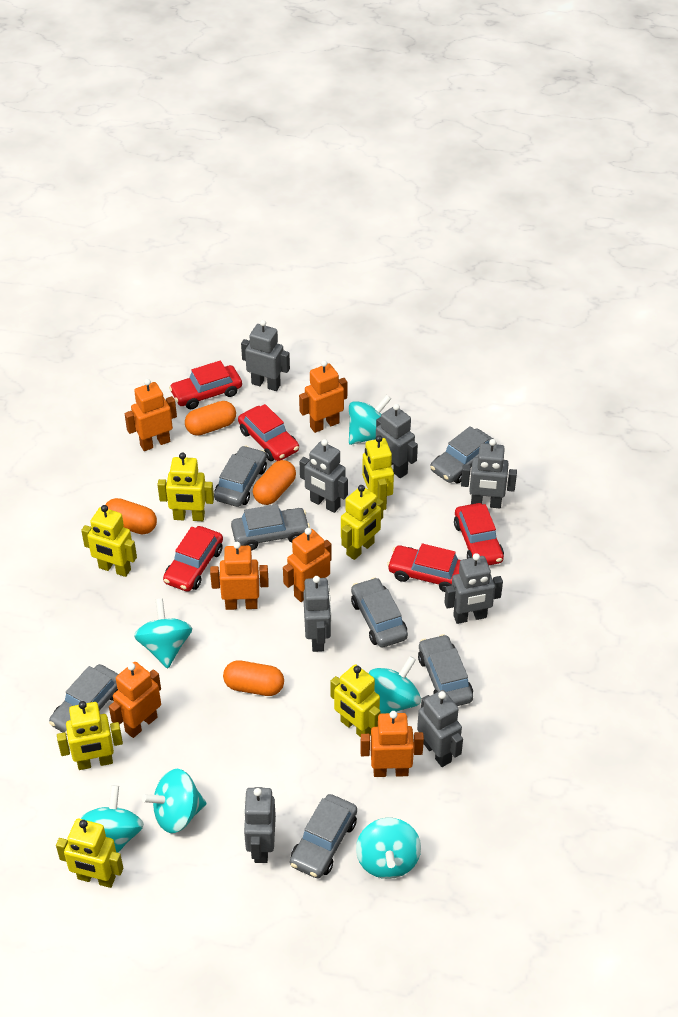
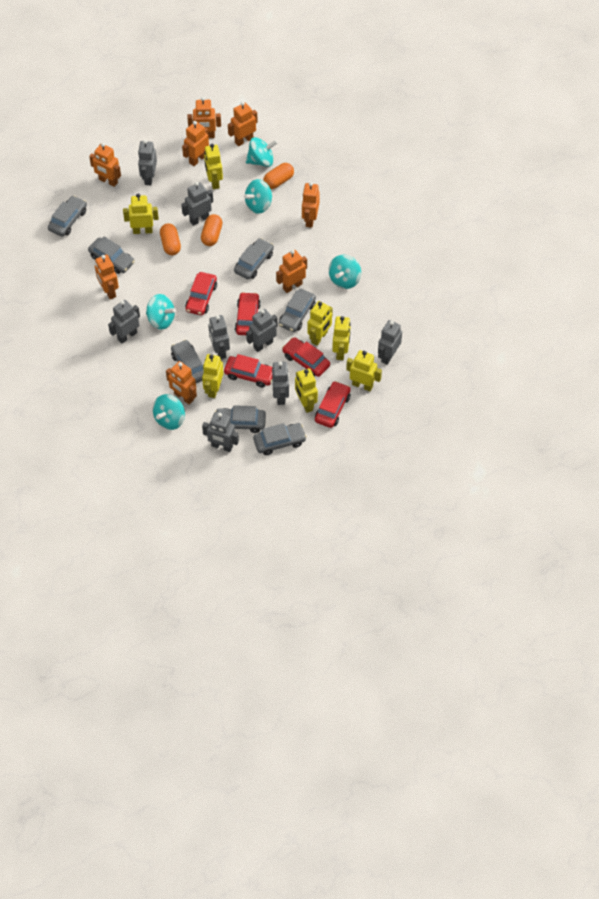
orange capsule: [105,498,157,534] [185,401,236,436] [223,660,284,696] [253,460,296,505] = 4 -> [160,223,181,255] [201,214,223,246] [263,163,294,189] = 3
orange robot: [109,662,161,738] [124,379,177,451] [210,542,269,610] [283,528,332,602] [299,360,347,433] [360,711,424,777] = 6 -> [89,143,121,187] [95,255,119,299] [166,361,197,404] [182,121,209,166] [187,97,221,138] [228,102,258,146] [276,250,307,293] [302,182,320,228] = 8
turquoise spinning top: [80,785,144,853] [134,598,192,668] [142,769,206,833] [349,395,391,445] [356,818,421,879] [369,656,421,714] = 6 -> [146,294,176,329] [153,394,185,430] [244,179,272,214] [246,137,278,167] [329,255,361,289] = 5

